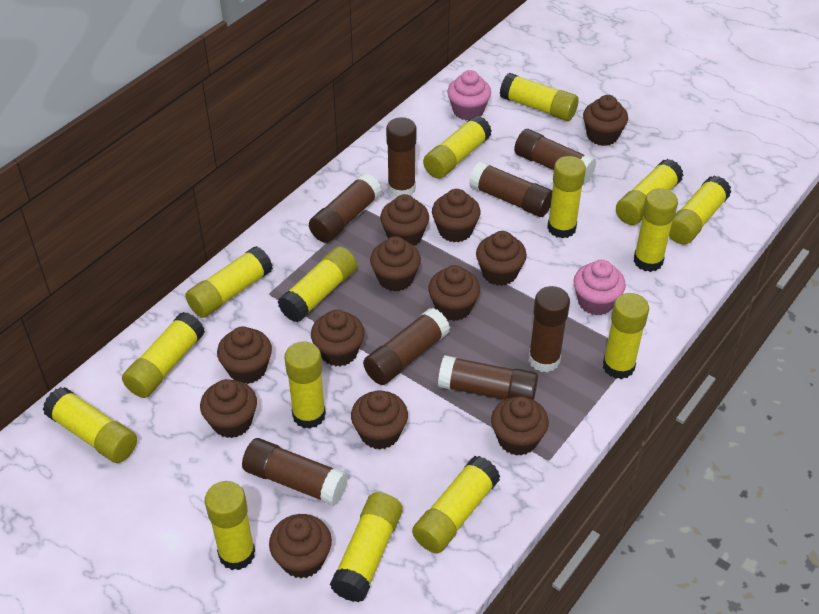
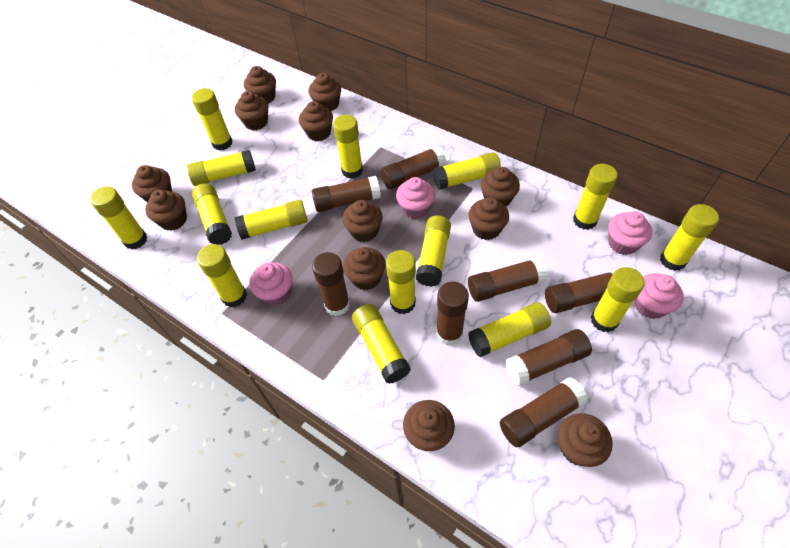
pink cupcake: [447,70,491,120] [573,260,626,315] = 2 -> [249,262,293,306] [396,177,435,219] [608,211,652,255] [634,273,684,319] = 4

